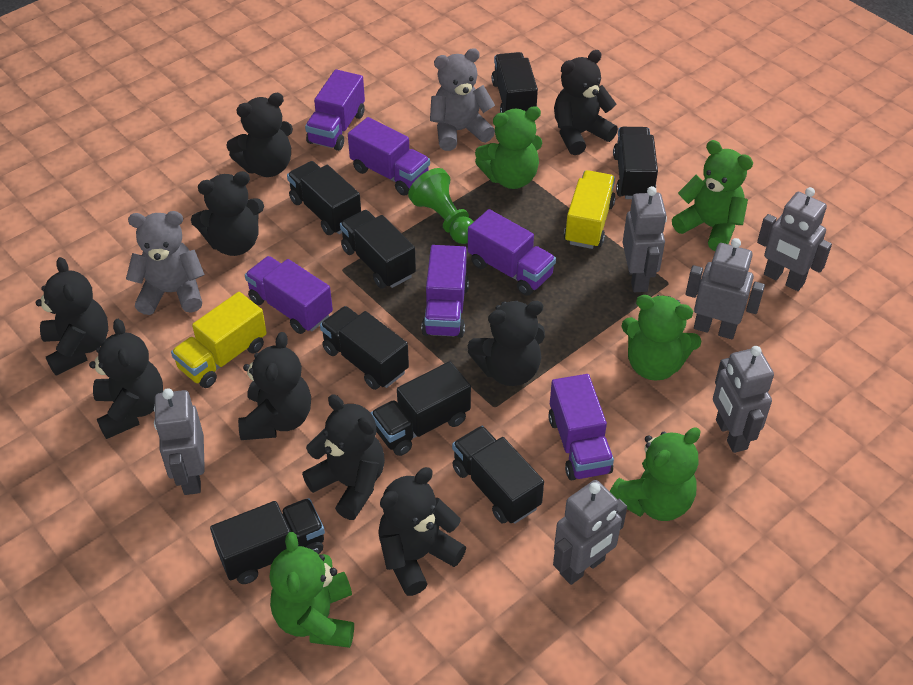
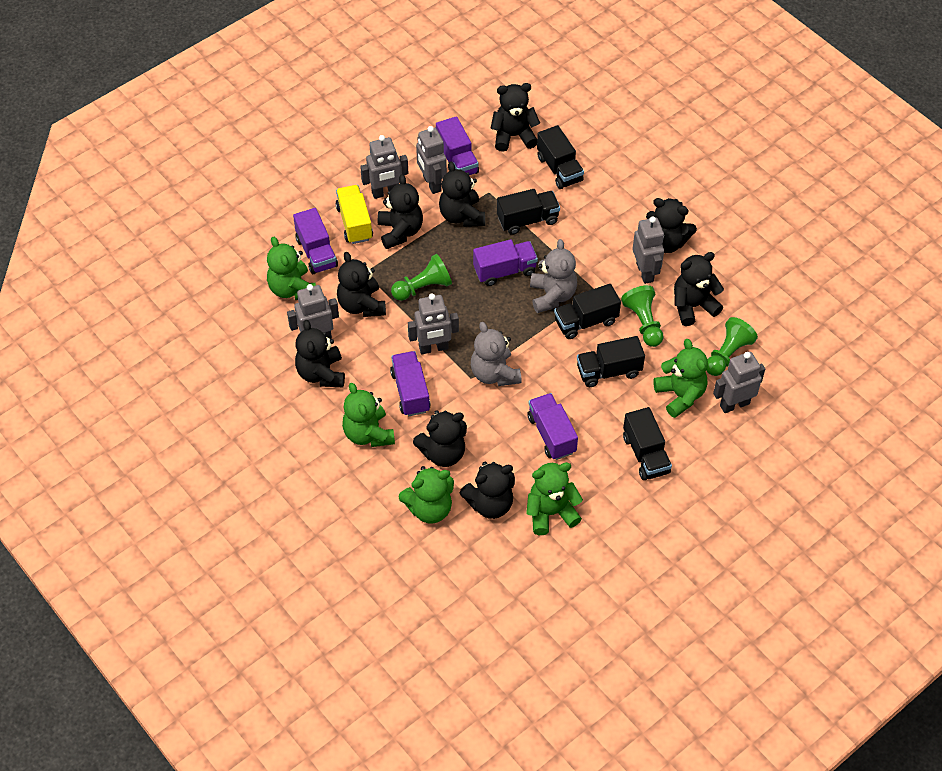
black truck: [210,498,325,584] [287,161,361,235] [320,306,409,390] [340,210,416,289] [371,361,471,456] [452,426,544,524] [492,52,538,113] [613,127,658,199] = 8 -> [497,189,560,235] [537,125,584,189] [554,284,621,339] [577,336,645,387] [623,407,672,480] = 5
green pawn: [408,168,474,244] = 1 -> [391,254,452,301] [621,285,663,347] [706,317,758,376] = 3
purple truck: [245,256,333,334] [305,69,365,151] [348,117,430,196] [421,245,469,338] [468,209,556,296] [548,374,614,480] = 6 -> [293,208,338,274] [390,351,431,416] [436,116,479,175] [473,239,538,286] [527,393,578,460] = 5
yellow truck: [171,292,267,388] [564,170,616,249] = 2 -> [336,185,373,244] = 1

